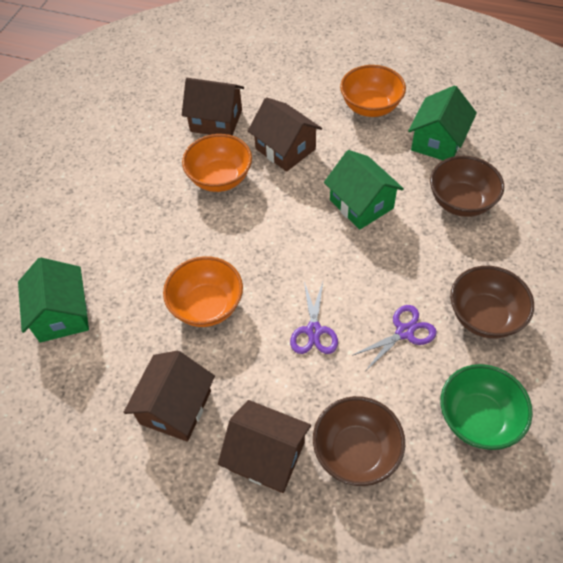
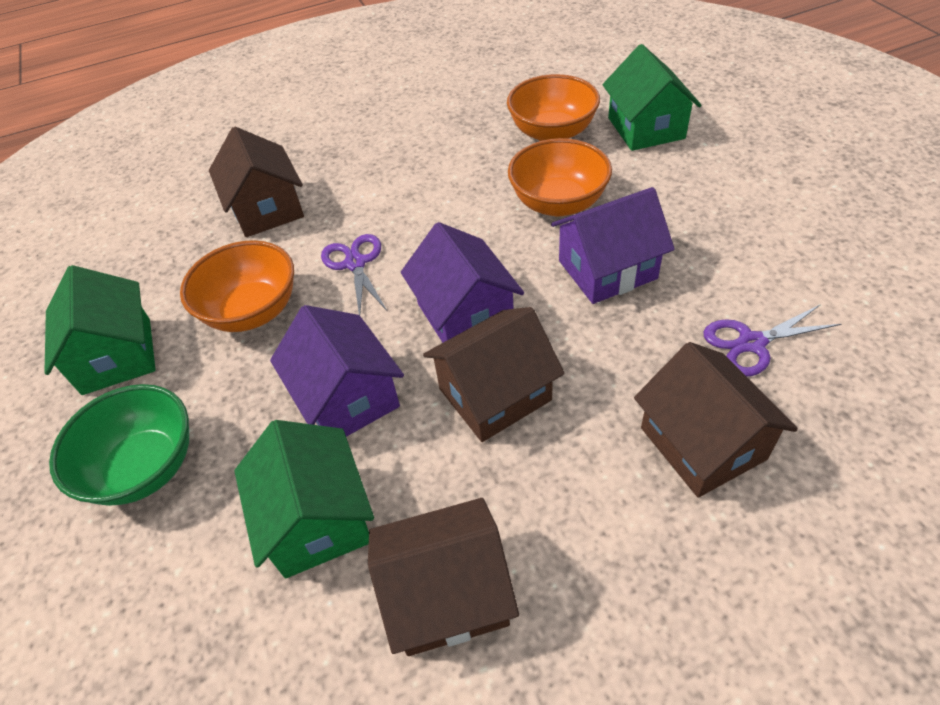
brown bowl: [313,396,405,486] [430,156,504,217] [450,266,534,339] = 3 -> none = 0
purple house: none = 0 -> [270,305,404,437] [401,222,524,343] [551,187,675,304] = 3

